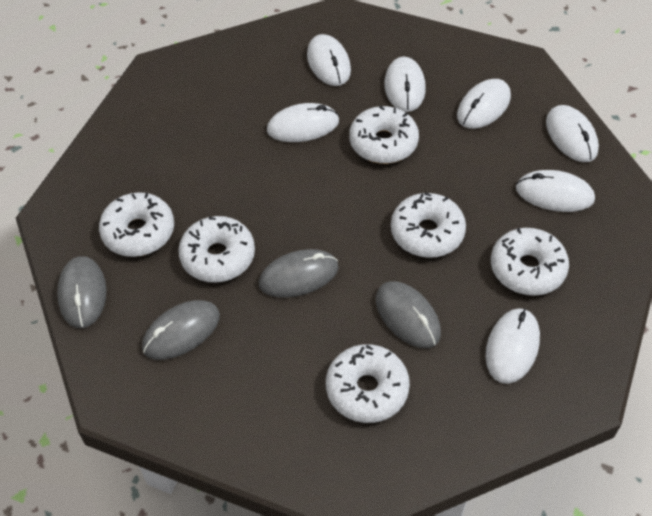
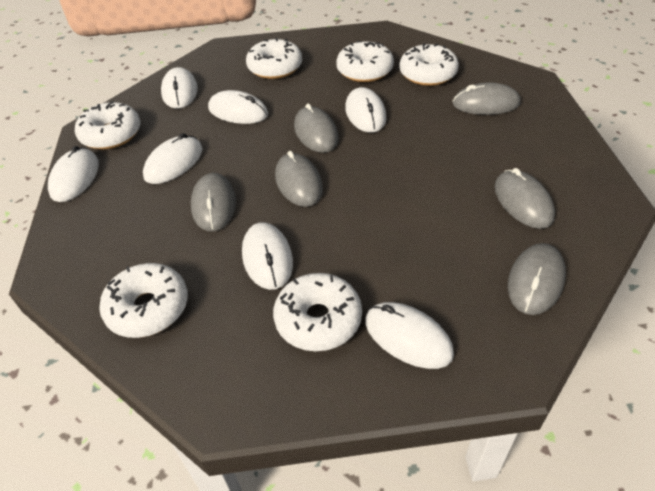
grey mouse: [57,256,106,328] [142,300,220,360] [259,249,338,298] [376,282,441,348] = 4 -> [191,173,236,231] [275,151,323,207] [294,103,339,153] [452,82,521,115] [495,168,555,229] [508,243,566,315] = 6

